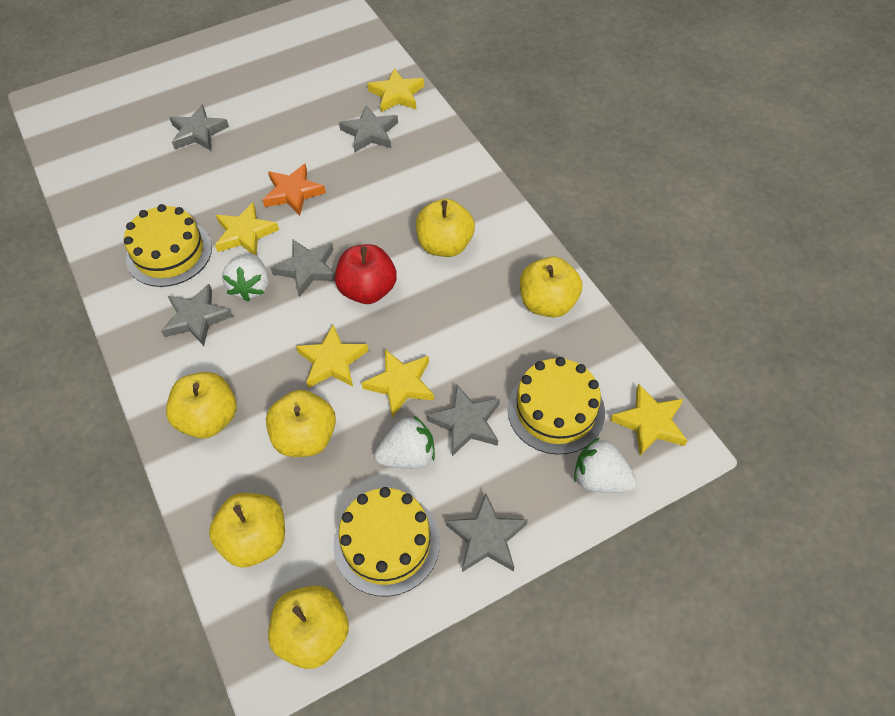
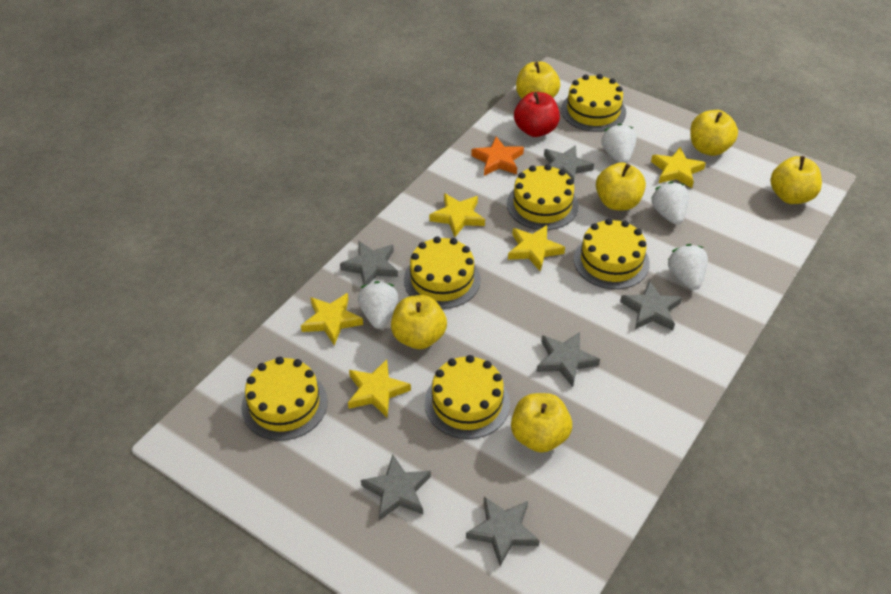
white strawberry: [222,253,269,302] [374,415,435,469] [574,438,637,493] = 3 -> [358,281,399,329] [601,123,636,163] [652,181,689,225] [668,244,708,290] = 4
yellow cake: [124,204,212,287] [333,487,440,596] [507,357,605,455] = 3 -> [241,357,328,441] [404,236,481,309] [425,355,510,439] [507,164,579,230] [561,74,626,132] [574,218,650,289] = 6

